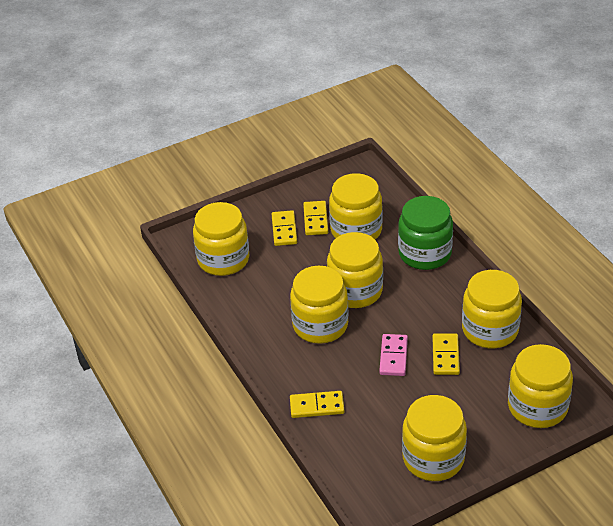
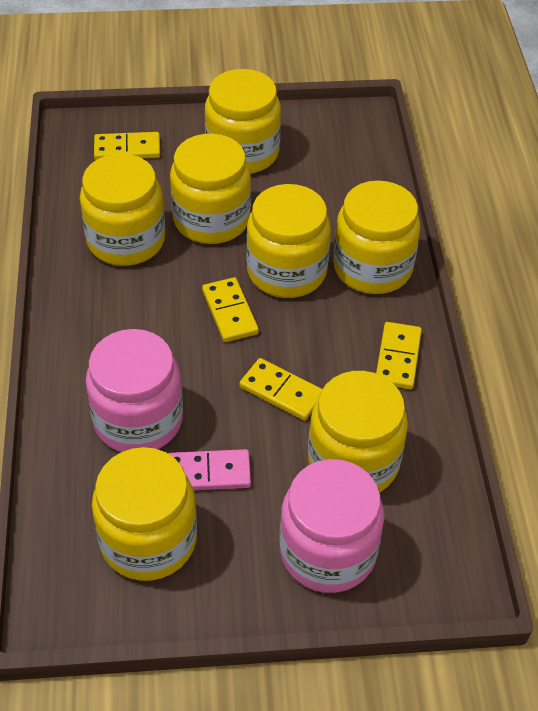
green jar: [398,196,453,270] = 1 -> none = 0
pink jar: none = 0 -> [86,329,183,452] [280,459,384,593] = 2

